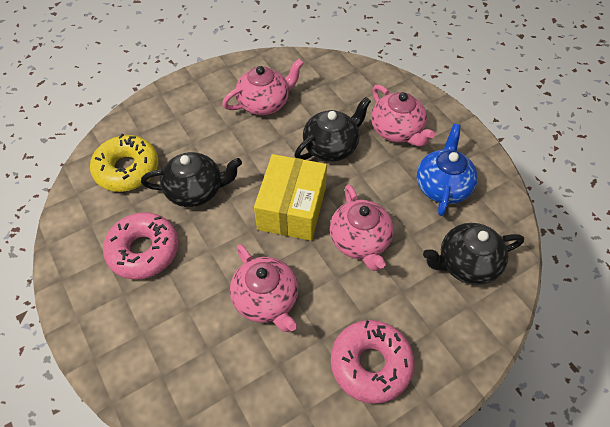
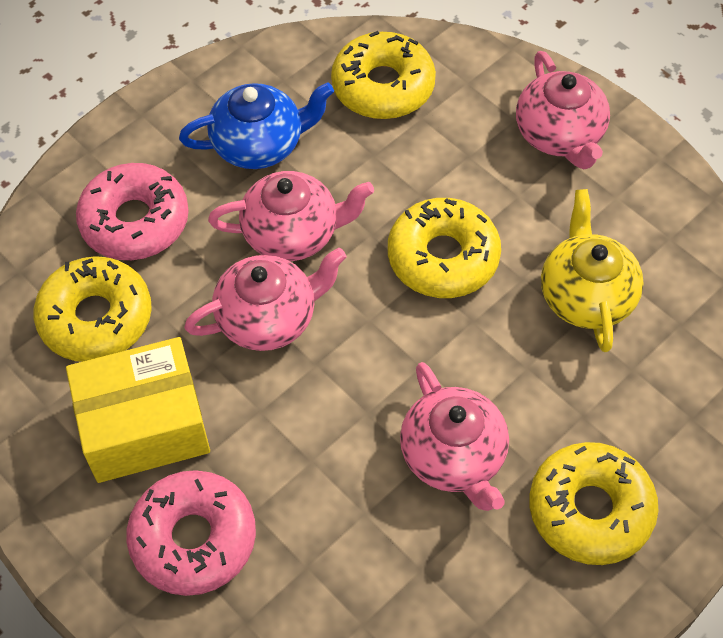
black teapot: [141,152,242,207] [295,97,371,162] [423,223,524,285] = 3 -> none = 0
yellow donut: [90,134,159,192] = 1 -> [34,256,152,362] [331,31,436,119] [388,198,501,298] [529,442,658,565] = 4
yellow teapot: none = 0 -> [541,189,644,352] = 1

